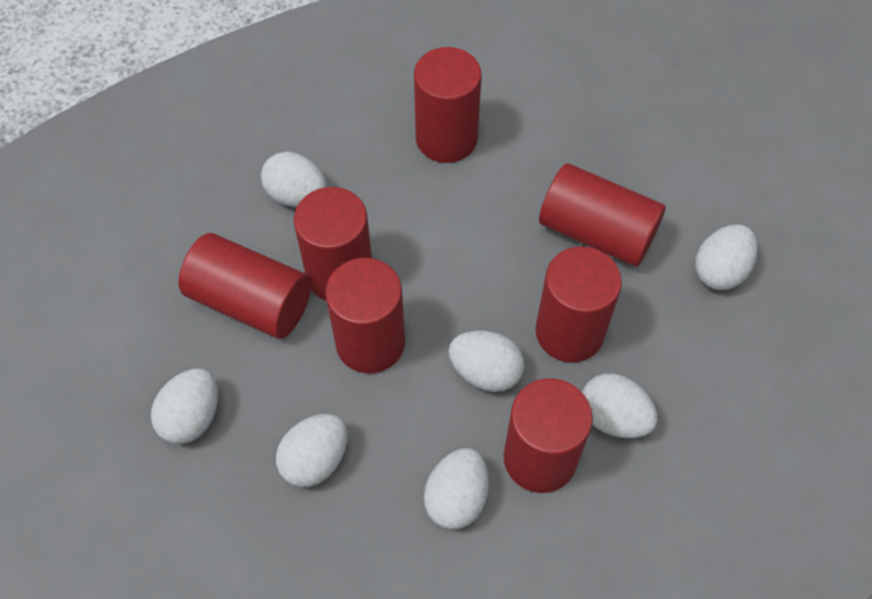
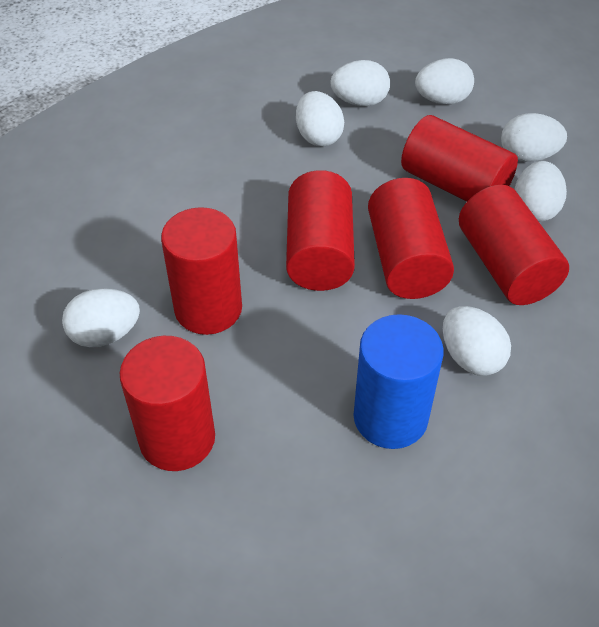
blue cylinder: none = 0 -> [353,314,444,449] = 1
red cylinder: [179,233,311,339] [294,187,372,301] [325,258,405,373] [414,47,482,163] [504,378,593,493] [535,246,622,362] [539,164,666,267] = 7 -> [120,336,215,471] [161,207,242,335] [286,170,355,291] [368,178,454,299] [401,115,518,201] [459,185,569,305] = 6

